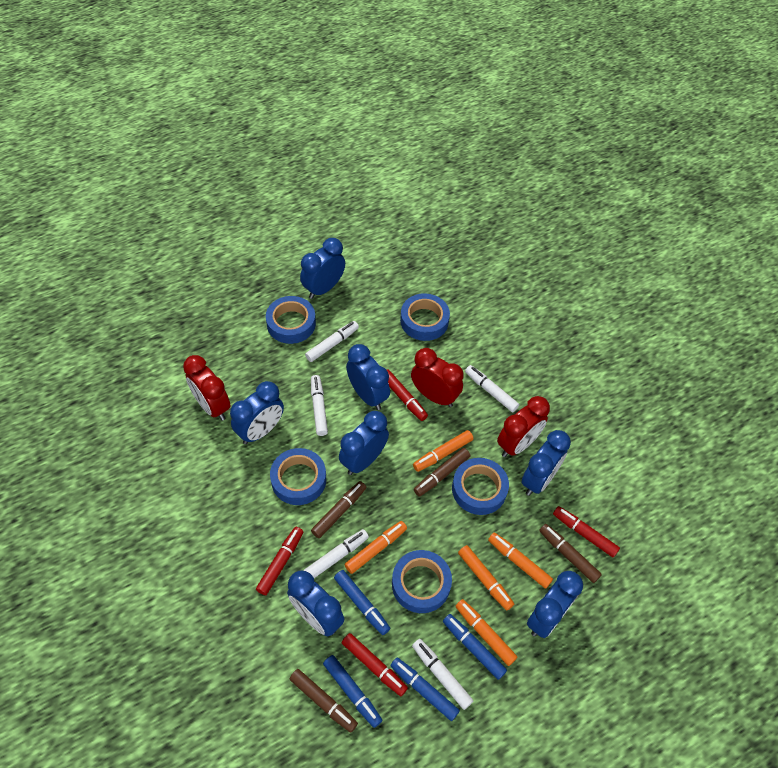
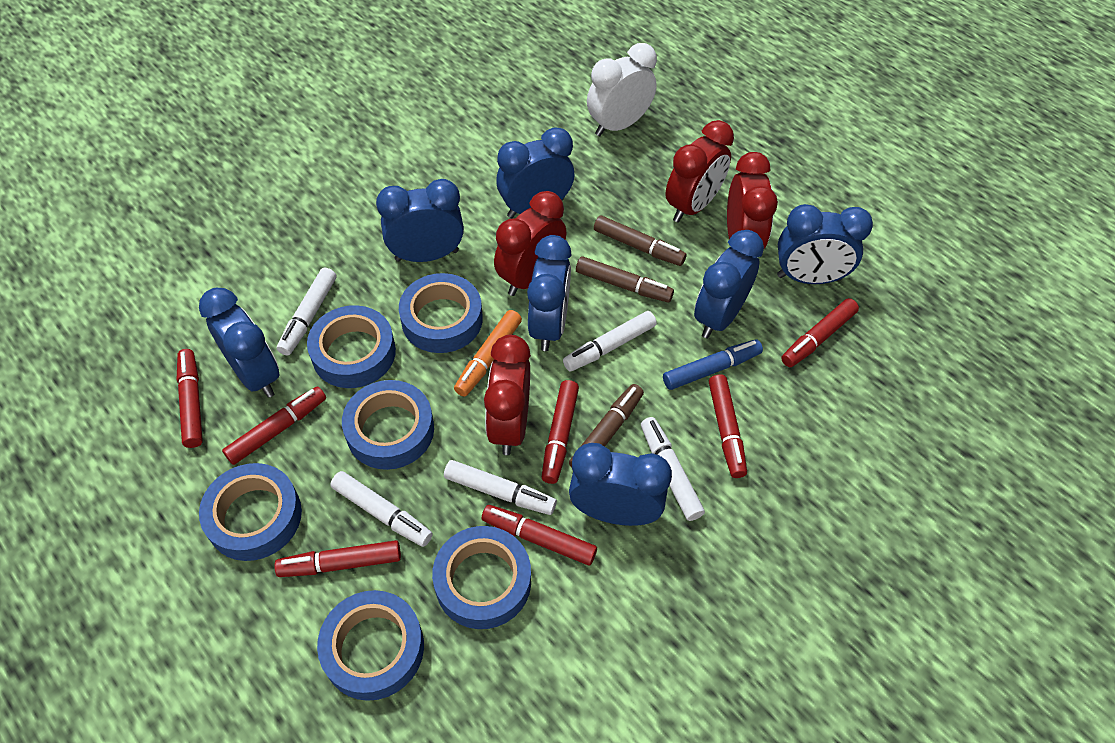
blue marker: [323,655,382,728] [334,570,390,635] [390,658,460,721] [443,614,507,680] = 4 -> [663,339,763,390] = 1
blue tape: [266,296,316,344] [270,448,326,505] [392,550,452,613] [400,293,450,341] [452,458,509,515] = 5 -> [199,463,302,561] [307,305,396,388] [317,590,424,701] [342,380,434,470] [399,273,483,353] [432,526,531,629] = 6
brown marker: [289,669,358,733] [311,481,366,538] [414,448,470,497] [539,524,602,583] = 4 -> [569,384,644,468] [576,256,674,303] [594,215,687,266] = 3
orange marker: [344,521,407,574] [413,430,473,472] [456,599,517,666] [458,545,514,611] [488,532,553,589] = 5 -> [454,310,522,397] = 1
red clock: [183,355,230,421] [411,348,464,407] [497,396,550,457] = 3 -> [484,335,531,455] [494,191,566,296] [665,120,734,223] [727,152,778,249] = 4
red marker: [256,527,304,595] [342,633,408,696] [387,369,428,421] [553,506,620,558] = 4 -> [177,349,203,448] [222,386,326,465] [274,540,401,577] [482,505,597,566] [542,380,579,484] [709,374,747,478] [781,298,859,367] = 7
white clock: none = 0 -> [587,43,657,136] = 1

